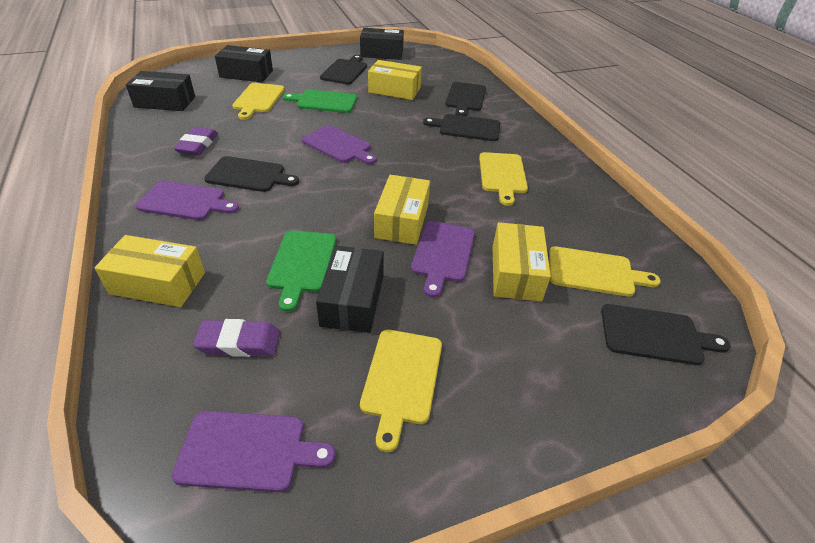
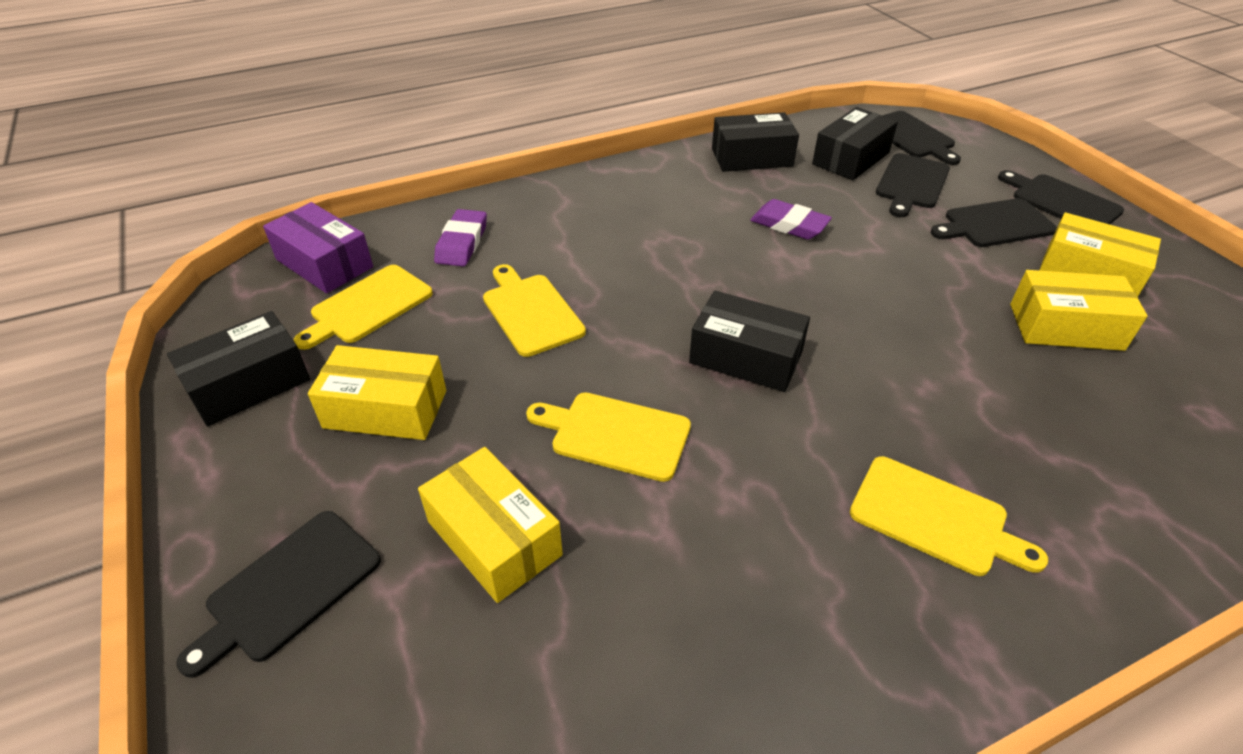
green cutting board: [266,230,336,312] [283,89,357,113] = 2 -> none = 0
purple box: none = 0 -> [263,202,373,294] = 1
purple cutting board: [136,180,239,220] [172,411,335,492] [302,125,377,165] [411,221,475,298] = 4 -> none = 0

